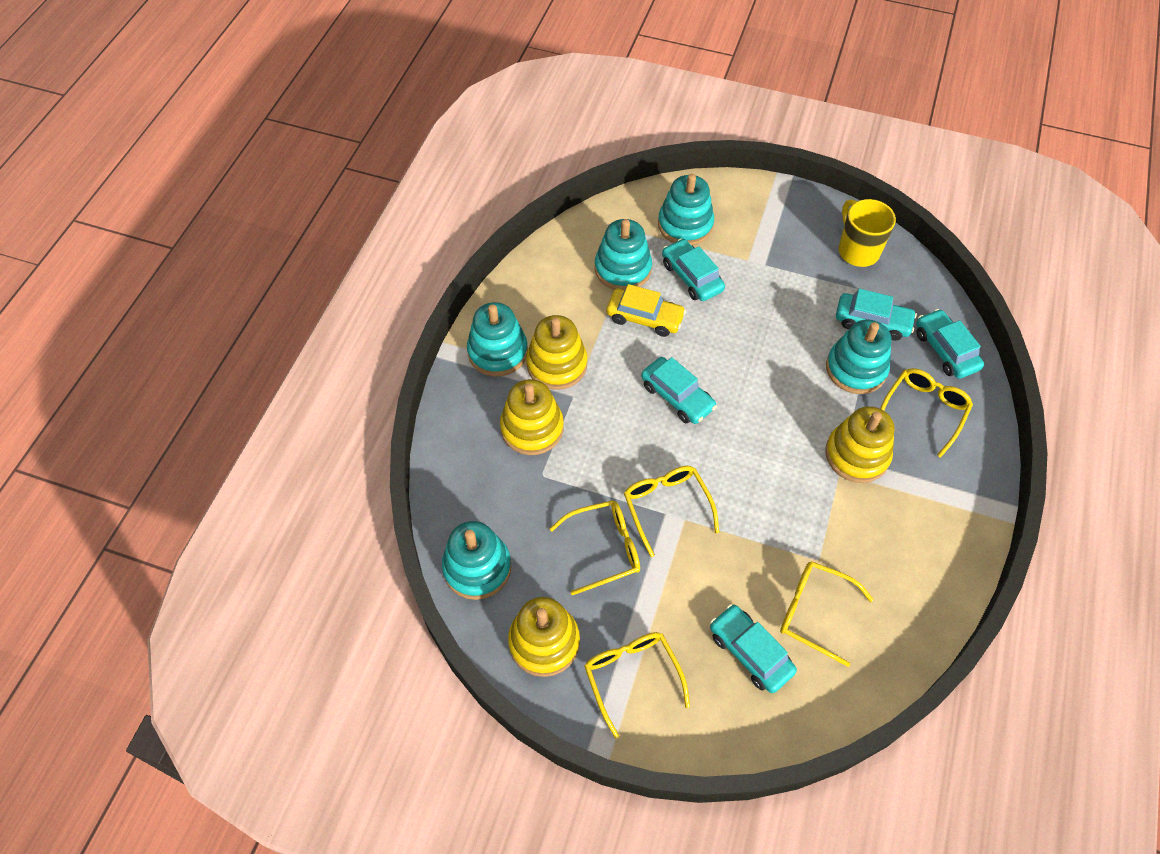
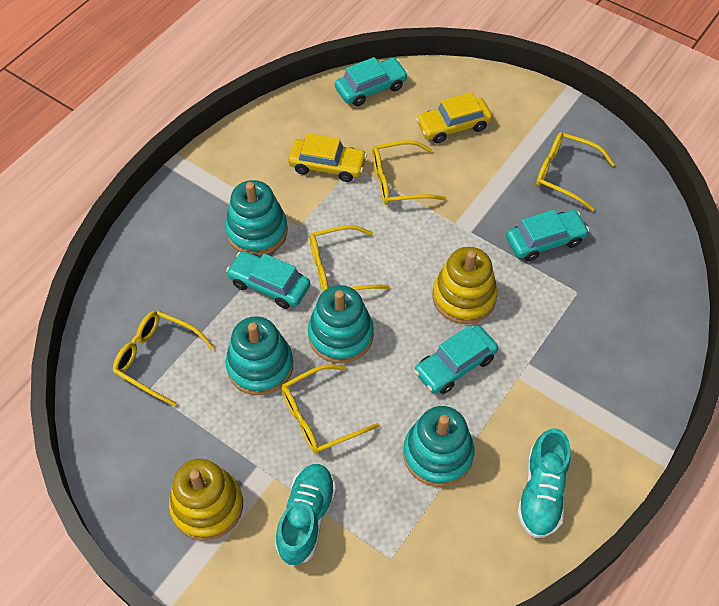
turquoise car: [641,357,717,424] [662,239,725,301] [710,604,797,693] [836,289,917,341] [916,309,984,379] = 5 -> [226,251,310,309] [335,57,408,106] [414,325,498,394] [506,210,589,262] = 4
turquoise shoe: none = 0 -> [275,464,336,565] [517,429,571,538] = 2
turquoise stacking toy: [442,521,511,600] [467,302,528,377] [595,219,652,290] [658,174,714,245] [826,320,891,394] = 5 -> [225,180,288,256] [226,316,293,395] [308,285,374,364] [403,406,475,487] = 4
yellow car: [606,284,686,337] = 1 -> [288,133,367,182] [416,92,492,144] = 2
yellow mug: [838,199,896,267] = 1 -> none = 0
yellow stacking toy: [500,379,564,455] [508,597,580,677] [526,315,587,390] [825,406,895,483] = 4 -> [169,459,243,541] [433,247,498,324] = 2

